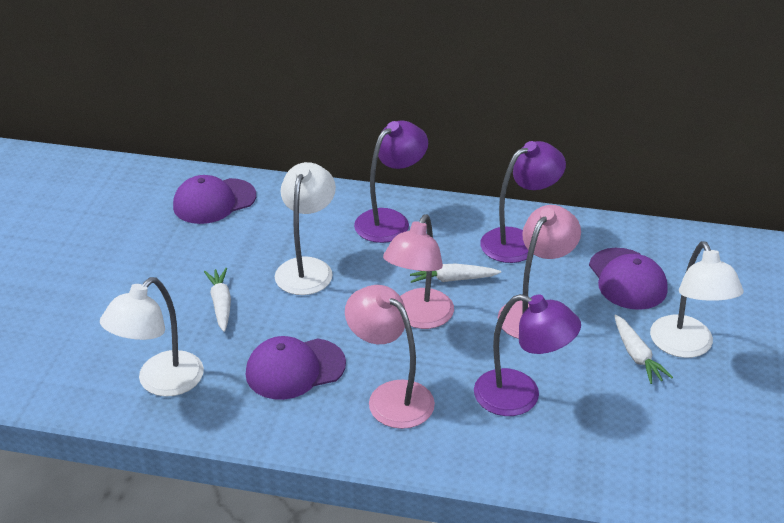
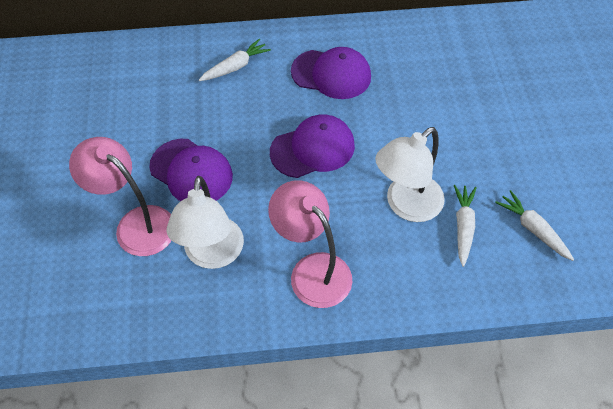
pink lamp: [345,285,435,429] [383,215,454,329] [498,205,581,339] = 3 -> [69,137,172,256] [268,180,352,308] = 2
purple lamp: [354,121,428,243] [474,294,581,416] [480,141,566,263] = 3 -> none = 0
white lamp: [100,277,204,397] [275,162,336,295] [650,241,744,358] = 3 -> [166,176,244,269] [375,127,445,222] = 2

